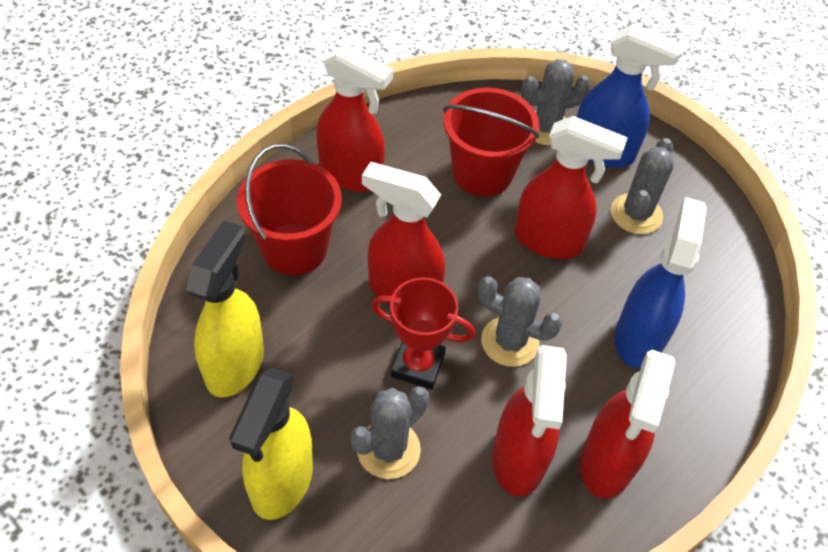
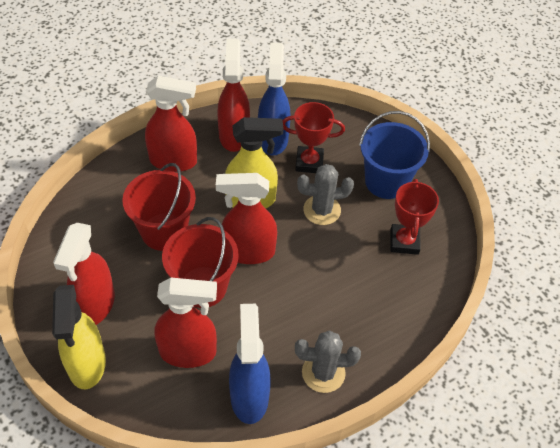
blue bucket: none = 0 -> [359,111,430,199] = 1
grey cactus: [350,386,429,479] [478,276,563,367] [521,59,591,146] [611,138,674,234] = 4 -> [295,330,361,393] [297,164,354,225] = 2
red trophy: [371,278,475,390] = 1 -> [283,102,345,173] [390,179,439,255] = 2

